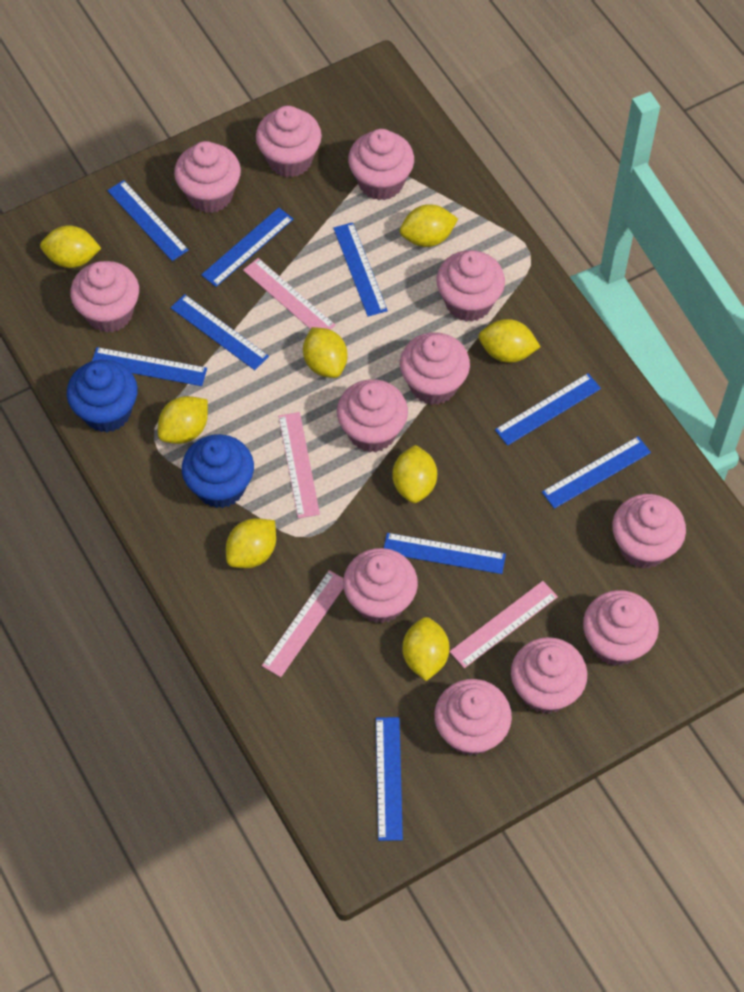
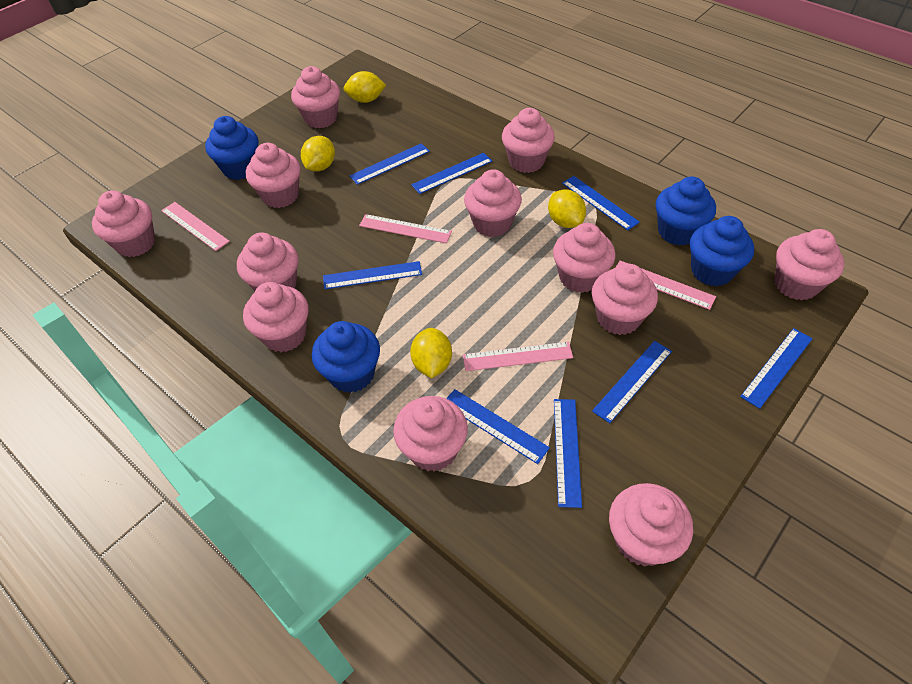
blue cupcake: [67,360,138,433] [182,434,254,508] = 2 -> [205,116,258,180] [312,321,380,393] [656,177,716,245] [690,216,754,286] = 4
blue ruler: [92,347,207,386] [107,180,189,261] [171,294,269,370] [201,208,293,287] [333,222,388,317] [376,717,403,841] [384,533,506,574] [495,373,601,446] [542,436,651,509] = 9 -> [323,261,422,289] [349,143,430,185] [411,153,492,194] [446,389,550,464] [554,399,582,508] [562,176,640,230] [592,341,672,423] [740,328,813,409] = 8
yellow lemon: [40,225,101,268] [158,396,208,444] [226,518,276,568] [303,327,347,378] [392,445,437,503] [400,204,458,247] [402,617,450,681] [478,319,541,363] = 8 -> [301,136,335,171] [344,71,386,103] [410,328,452,378] [548,189,586,228] = 4

